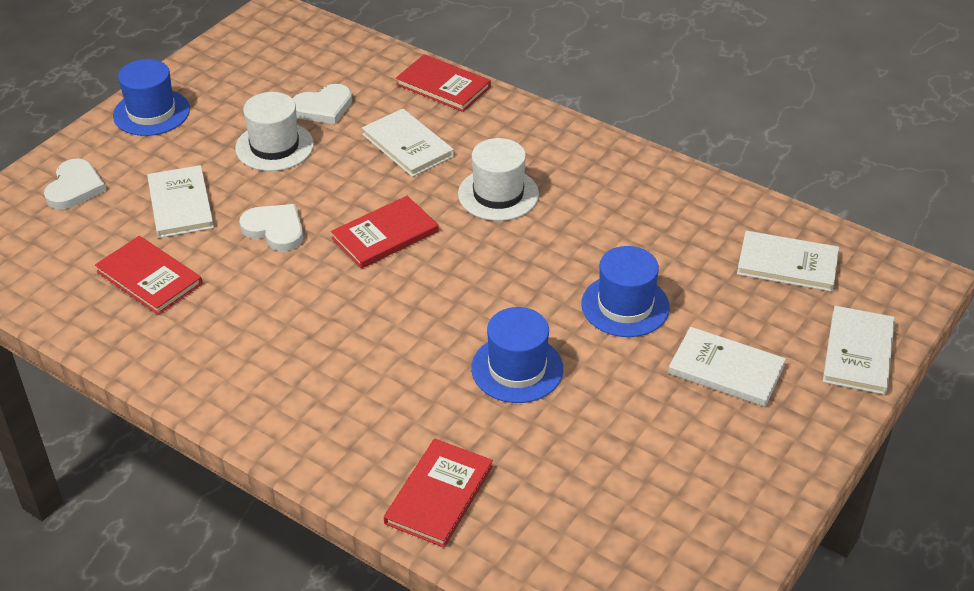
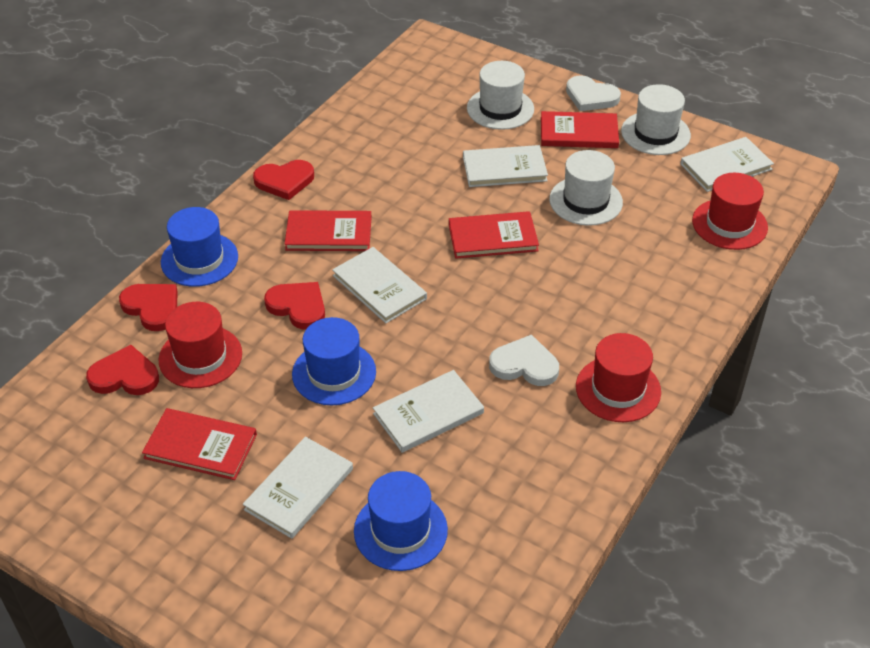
red hat: none = 0 -> [158,302,242,388] [576,333,661,422] [692,173,768,250] = 3
red heart: none = 0 -> [86,345,159,395] [119,284,178,331] [253,160,314,200] [264,282,325,330] = 4
white hat: [235,92,314,171] [458,138,539,221] = 2 -> [467,61,534,130] [549,150,623,226] [621,84,691,155] = 3
white heart: [44,159,106,209] [239,204,303,251] [292,84,352,124] = 3 -> [489,335,559,386] [566,75,621,111] = 2

